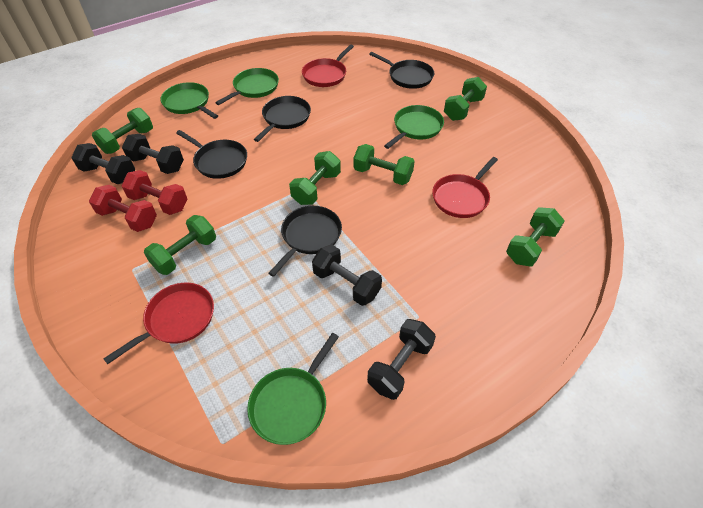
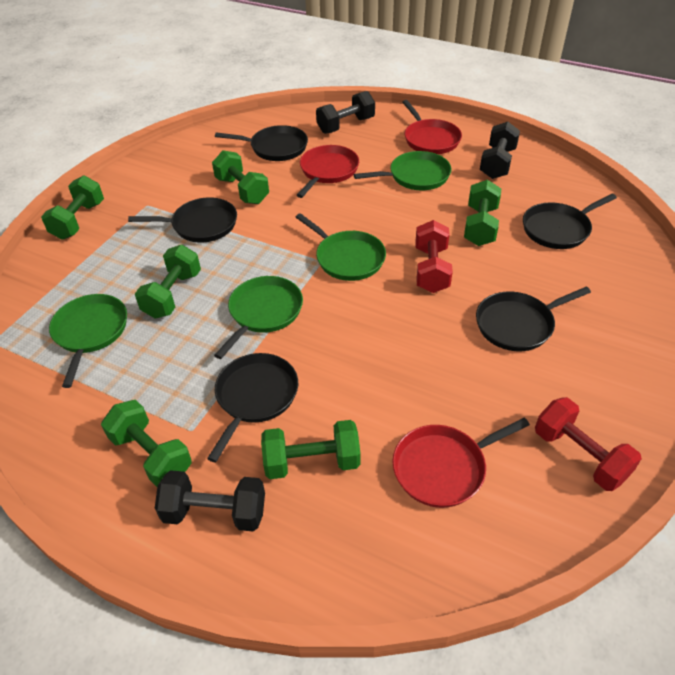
black dumbbell: [72,143,135,184] [122,134,184,174] [312,245,382,306] [367,319,436,400] = 4 -> [155,470,265,531] [316,91,375,134] [480,122,520,179] = 3
black pan: [176,130,247,179] [254,96,311,142] [268,206,342,277] [369,52,434,89] = 4 -> [128,197,237,242] [207,353,298,462] [215,125,308,161] [476,287,591,351] [523,194,617,249] = 5

